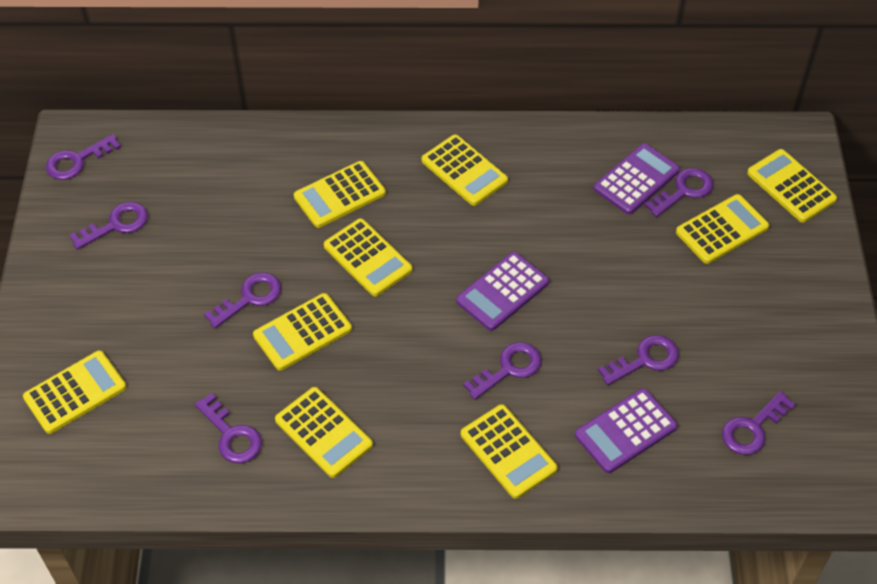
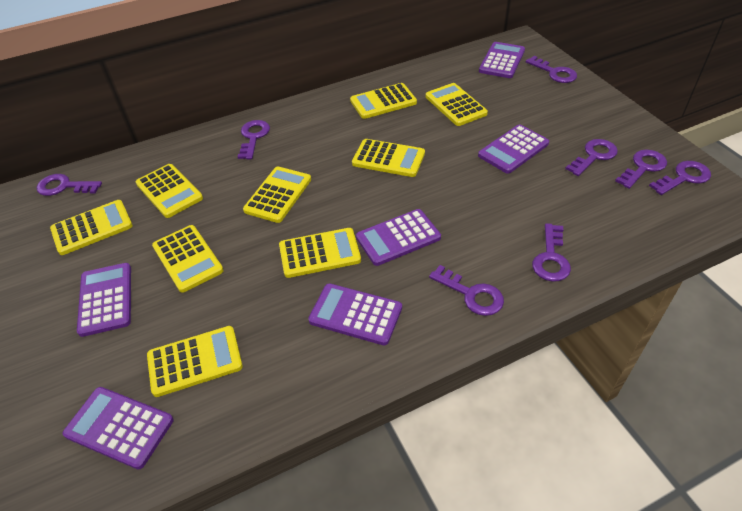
purple calculator: [456,252,549,331] [575,388,677,473] [594,143,680,215] = 3 -> [63,387,174,470] [77,263,131,337] [308,283,402,345] [356,209,441,266] [478,124,549,174] [479,42,525,78] = 6

